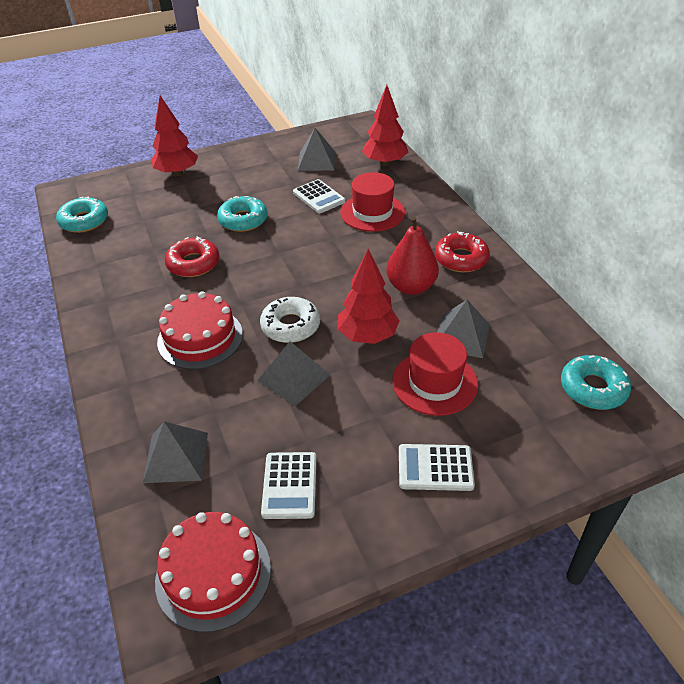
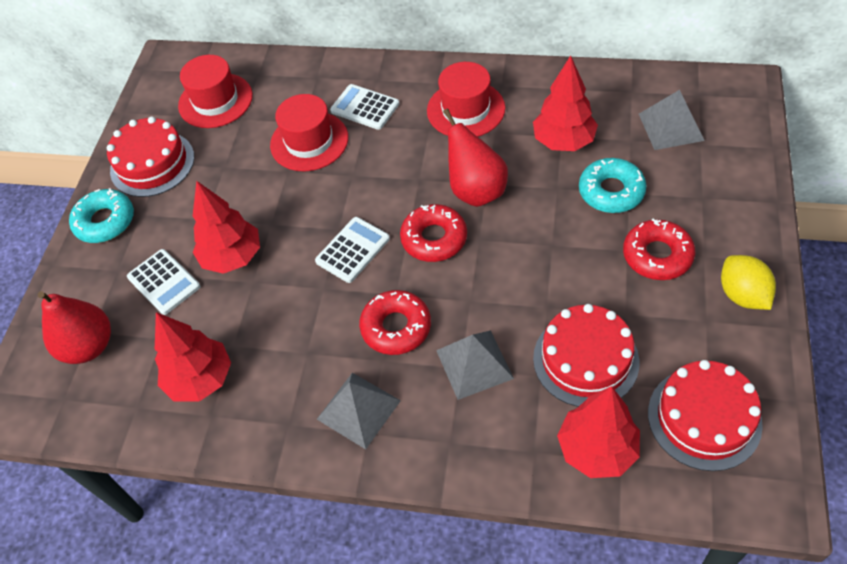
grey pyramid: [143,422,208,483] [257,341,330,406] [298,128,335,171] [437,300,490,358] = 4 -> [317,373,401,449] [436,330,514,400] [639,90,705,150] = 3
red cake: [155,512,271,632] [157,291,243,369] = 2 -> [107,116,194,197] [533,304,639,407] [648,360,763,471] = 3
red donut: [165,236,220,277] [435,231,490,272] = 2 -> [359,290,431,355] [400,204,467,262] [623,218,695,280] = 3
red hat: [340,172,405,232] [392,332,478,416] = 2 -> [178,55,253,128] [270,94,348,171] [427,62,505,137] = 3
red pear: [386,216,439,295] = 1 -> [37,291,111,364] [443,109,508,207] = 2
red tree: [151,96,198,176] [338,249,400,344] [362,85,408,166] = 3 -> [155,312,231,401] [193,181,260,274] [533,55,598,151] [557,386,640,478] = 4
turquoise donut: [56,196,108,233] [217,196,268,232] [561,355,631,410] = 3 -> [69,188,134,243] [579,158,647,213] = 2
white donut: [260,297,320,343] = 1 -> none = 0
yellow lemon: none = 0 -> [721,255,776,310] = 1

